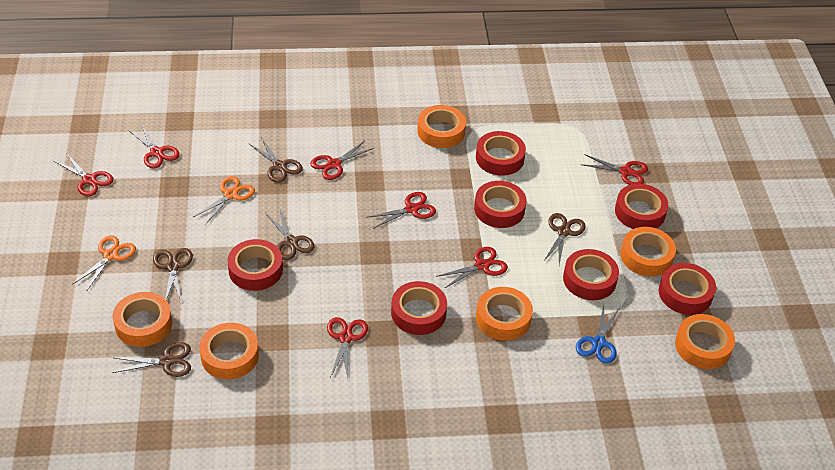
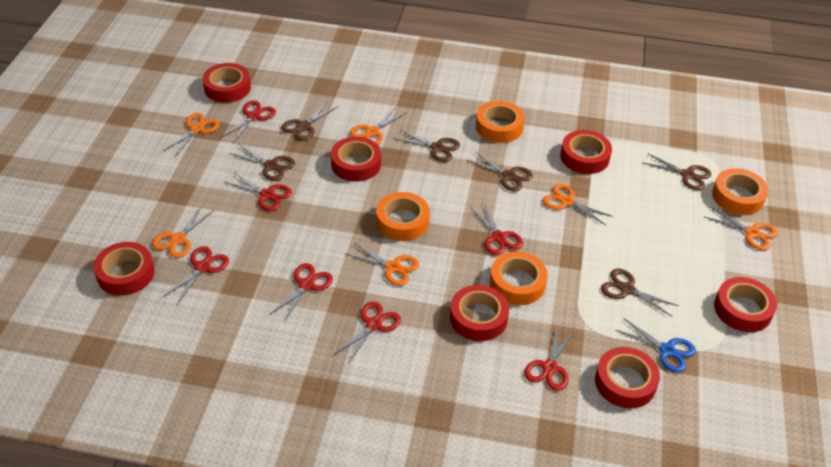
brown scissors: [113,342,191,377] [153,248,193,302] [248,137,303,183] [265,207,315,260] [543,213,586,265] = 5 -> [229,144,295,181] [281,101,338,141] [393,129,460,162] [467,151,533,191] [601,269,679,317] [642,153,711,190] = 6
orange scissors: [73,235,136,290] [193,176,255,225] = 2 -> [152,206,214,258] [163,113,220,157] [346,243,419,286] [350,107,407,145] [543,184,613,225] [705,207,778,250] = 6
orange tape: [113,292,172,347] [199,323,259,380] [417,105,466,148] [476,287,533,341] [621,227,676,277] [675,314,735,369] = 6 -> [376,192,430,241] [476,101,525,143] [490,252,548,305] [712,168,768,215] = 4

